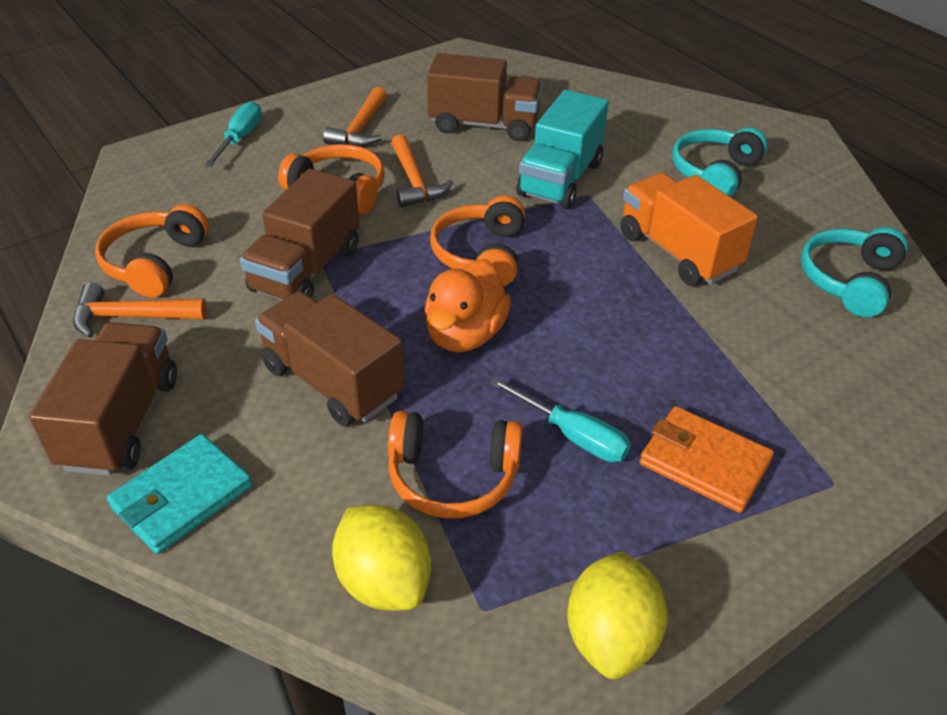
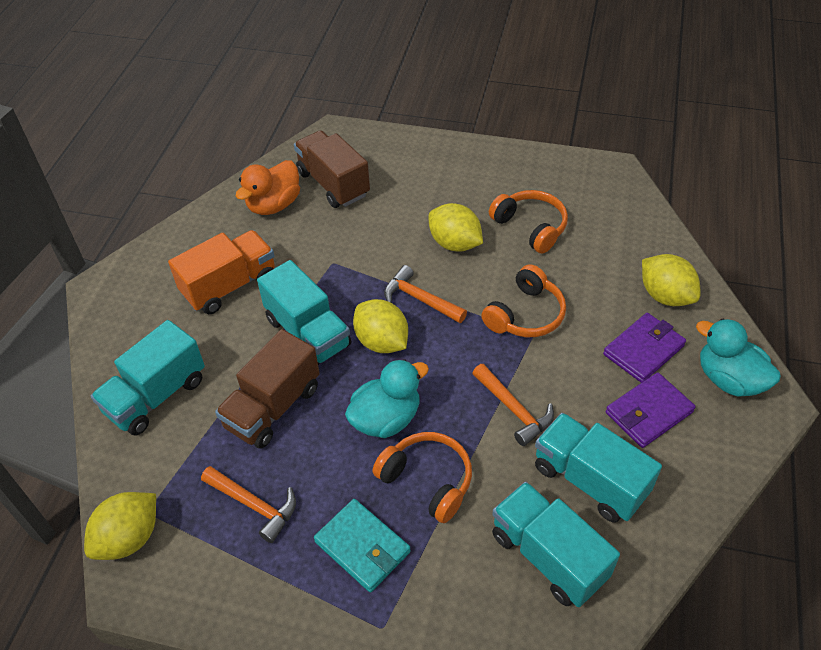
brown truck: [29,322,177,476] [240,169,360,300] [255,291,404,426] [427,53,542,141] = 4 -> [215,329,320,449] [294,130,370,208] = 2
orange headphones: [95,204,209,298] [278,144,385,214] [388,411,523,518] [430,195,525,287] = 4 -> [373,432,472,523] [481,264,566,337] [489,190,568,254] = 3
orange wallet: [640,406,774,513] = 1 -> none = 0
purple wallet: none = 0 -> [603,313,686,383] [606,372,696,448] = 2
turquoise duck: none = 0 -> [345,359,429,438] [696,318,781,397] = 2
turquoise headphones: [672,127,768,197] [801,227,908,317] = 2 -> none = 0
turquoise screwdriver: [204,101,262,167] [490,377,631,462] = 2 -> none = 0
turquoise truck: [516,90,609,208] = 1 -> [91,320,205,436] [257,260,351,365] [492,482,620,607] [535,413,662,523] = 4
yellow lemon: [332,505,431,611] [567,551,668,679] = 2 -> [84,492,156,560] [353,299,408,353] [428,203,483,252] [642,254,700,306] = 4

